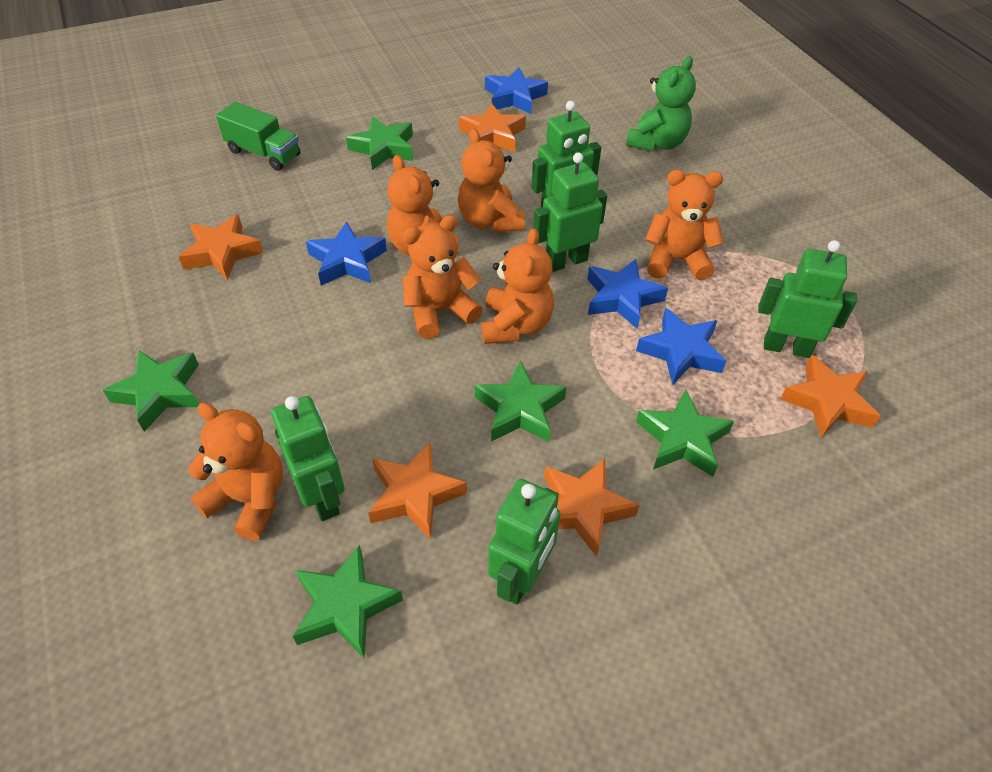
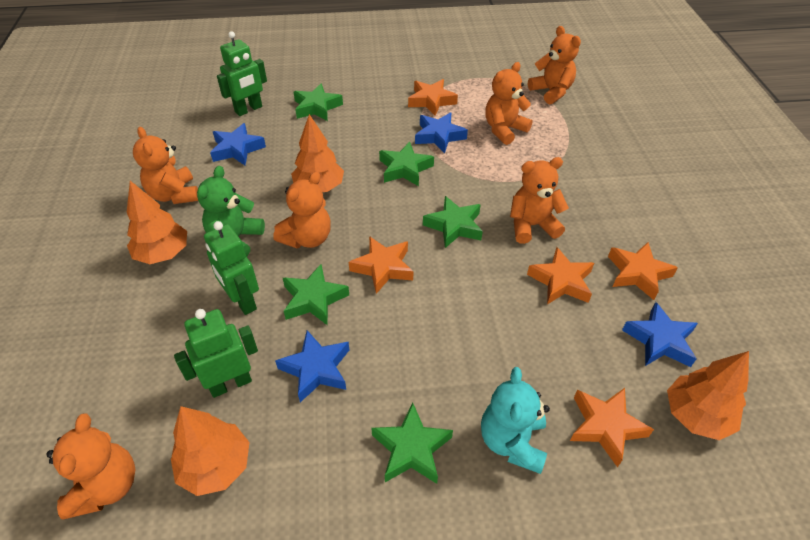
green robot: [271,396,345,521] [488,479,561,604] [531,101,601,207] [533,153,607,272] [758,240,857,358] = 5 -> [174,309,258,398] [204,221,259,315] [217,31,267,116] = 3
green truck: [216,102,300,171] = 1 -> none = 0
orange tree: none = 0 -> [127,181,187,264] [171,406,249,496] [291,114,344,192] [667,351,749,440] = 4
turquoise teddy bear: none = 0 -> [481,367,550,474] = 1

